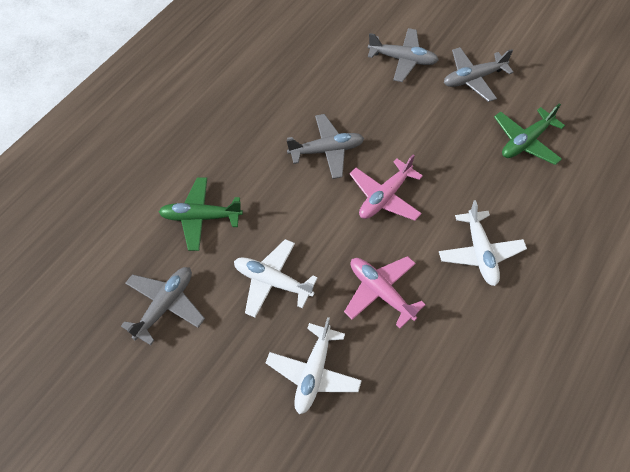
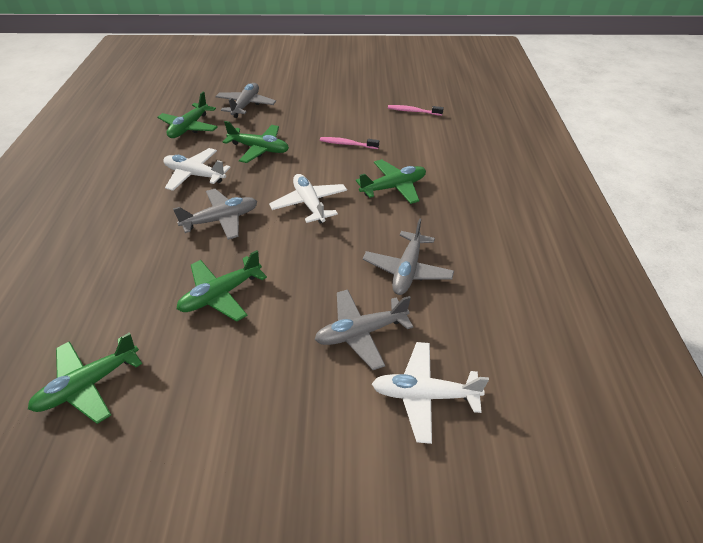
green plane: [159,177,243,251] [494,103,565,165] = 2 -> [28,333,142,424] [157,92,218,138] [177,250,267,322] [223,121,289,163] [356,159,426,204] = 5
pink plane: [344,256,426,328] [350,154,423,221] = 2 -> none = 0
pink toothbrush: none = 0 -> [320,137,379,149] [388,105,444,116] = 2

